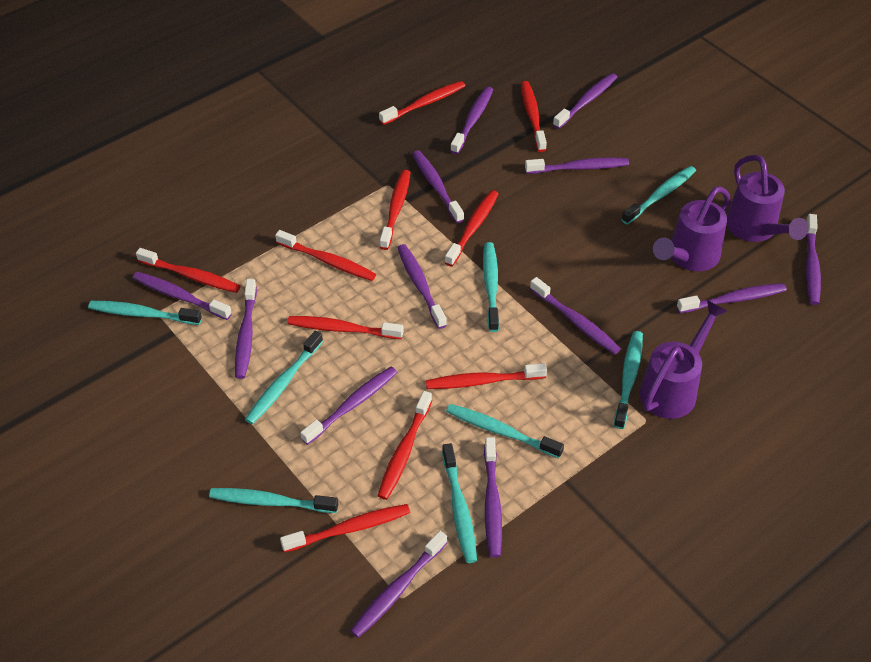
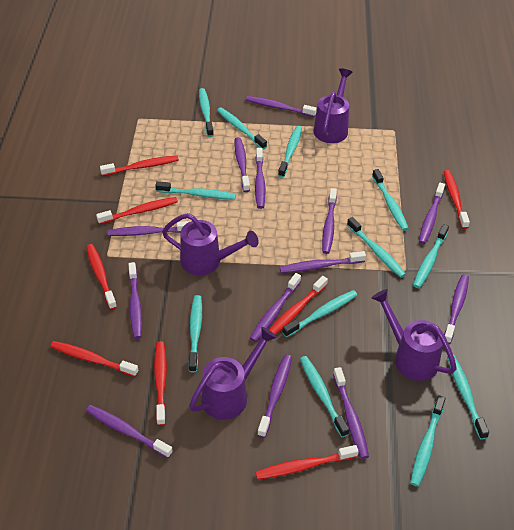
purple watering can: [640,300,727,419] [653,186,731,271] [726,155,808,242] = 3 -> [162,213,258,275] [189,327,277,420] [314,68,353,143] [372,289,457,381] = 4
red toothbrush: [136,248,240,293] [275,230,376,281] [280,504,410,552] [287,316,404,339] [377,391,432,500] [379,81,465,125] [380,170,411,250] [426,363,547,389] [445,190,498,266] [521,81,547,152] = 10 -> [50,341,139,377] [86,244,117,310] [96,197,178,224] [100,156,179,176] [154,341,167,426] [255,445,359,480] [269,276,328,335] [444,170,470,229] = 8
turquoise toothbrush: [88,301,202,325] [209,488,338,513] [245,331,323,424] [442,443,477,563] [446,404,564,458] [483,242,499,332] [614,331,643,429] [621,166,696,224] = 8 -> [155,181,236,200] [188,295,202,373] [199,88,214,137] [217,107,267,150] [278,126,302,178] [282,290,357,338] [300,356,349,437] [347,217,406,278] [372,169,409,231] [410,395,446,487] [413,224,449,288] [447,355,489,440] = 12

